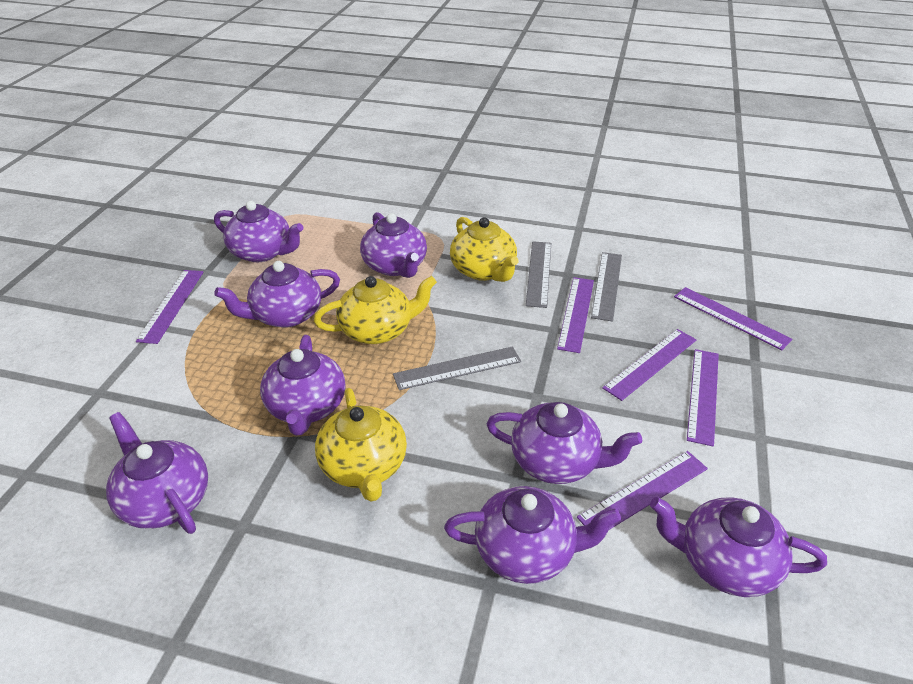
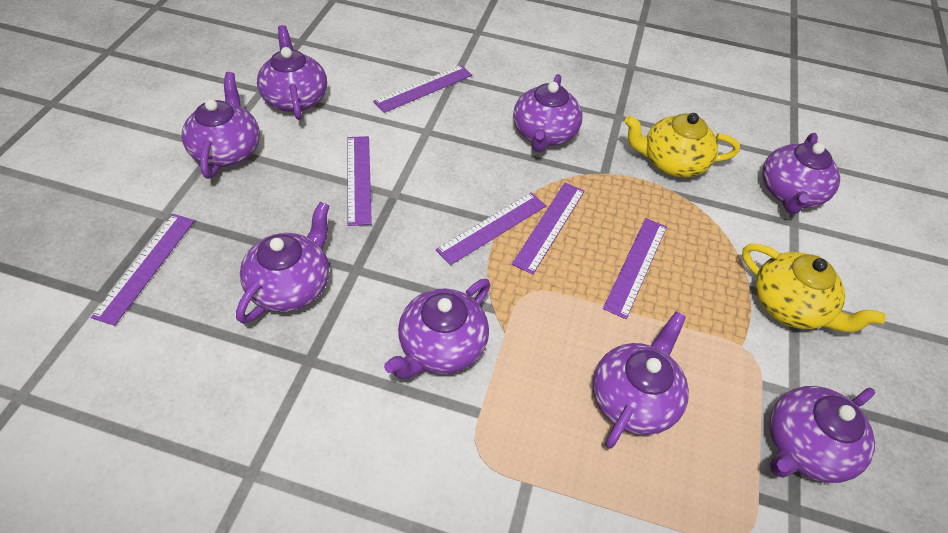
grey ruler: [393,346,521,390] [526,241,551,308] [591,252,622,322] = 3 -> none = 0
yellow teapot: [314,276,437,344] [315,388,407,501] [450,217,518,282] = 3 -> [624,113,740,178] [742,244,886,332] = 2

